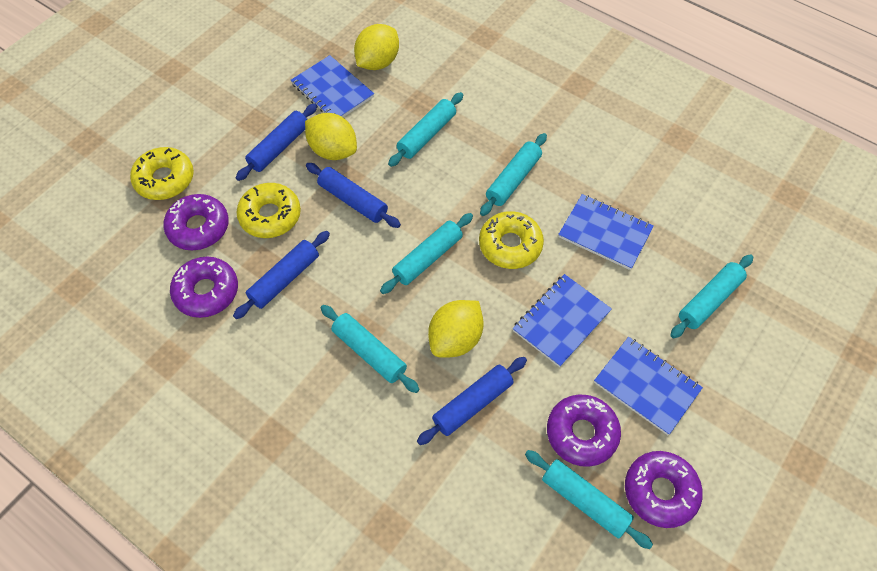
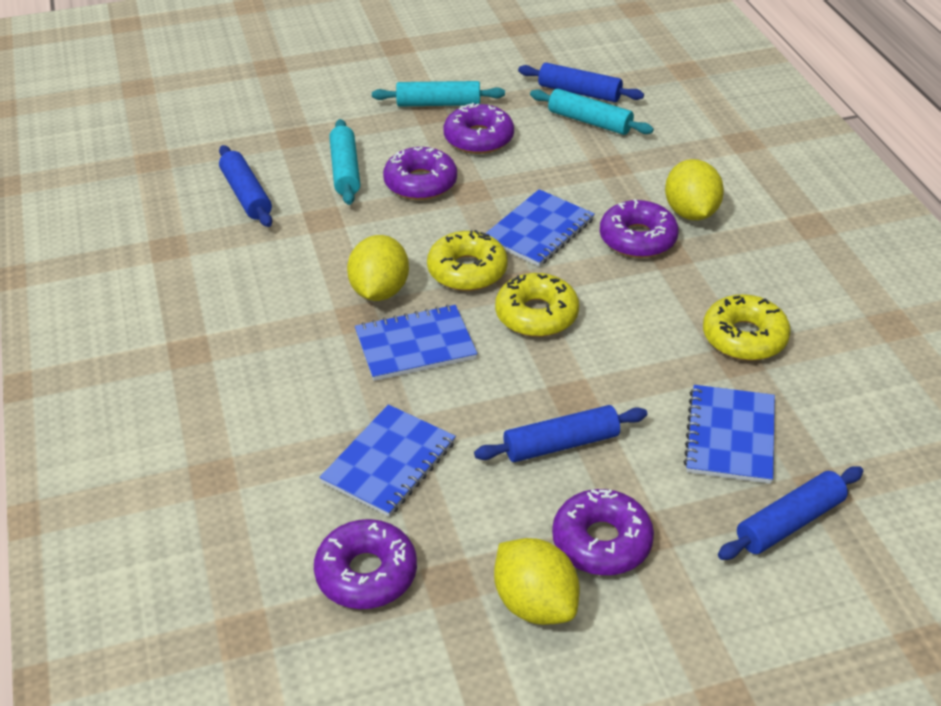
purple donut: [163,194,229,250] [170,257,238,318] [547,394,621,467] [625,451,703,528] = 4 -> [314,519,417,609] [383,147,457,200] [444,103,514,154] [552,489,654,575] [600,199,679,258] = 5
turquoise rolling pin: [321,305,420,393] [380,213,473,294] [388,92,463,167] [480,133,547,216] [525,450,653,549] [670,254,753,338] = 6 -> [329,119,360,205] [372,81,505,106] [530,89,654,135] = 3

